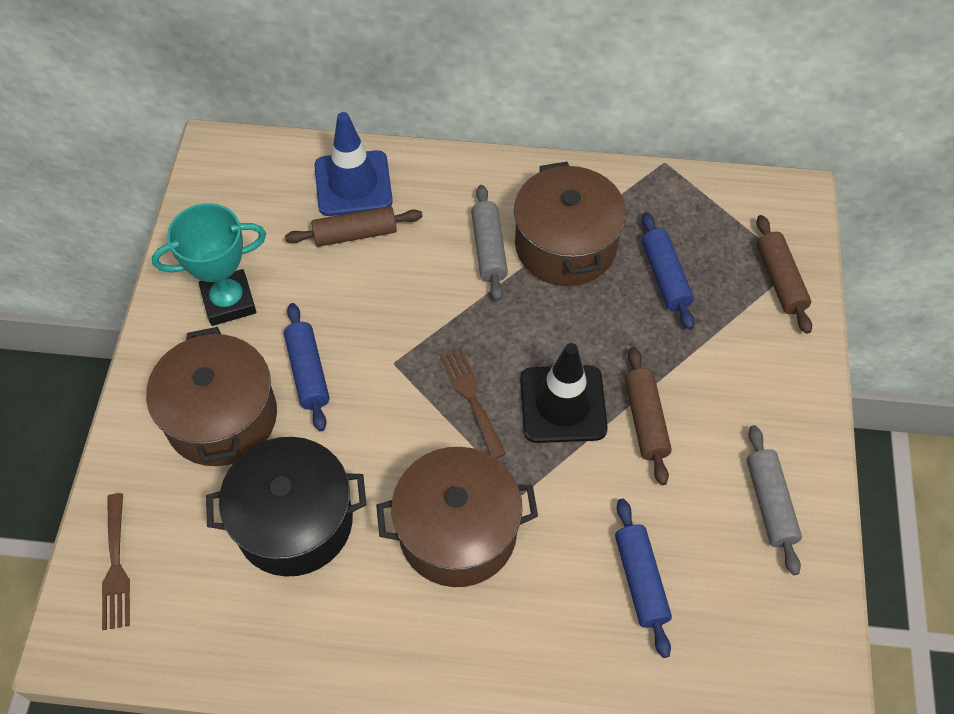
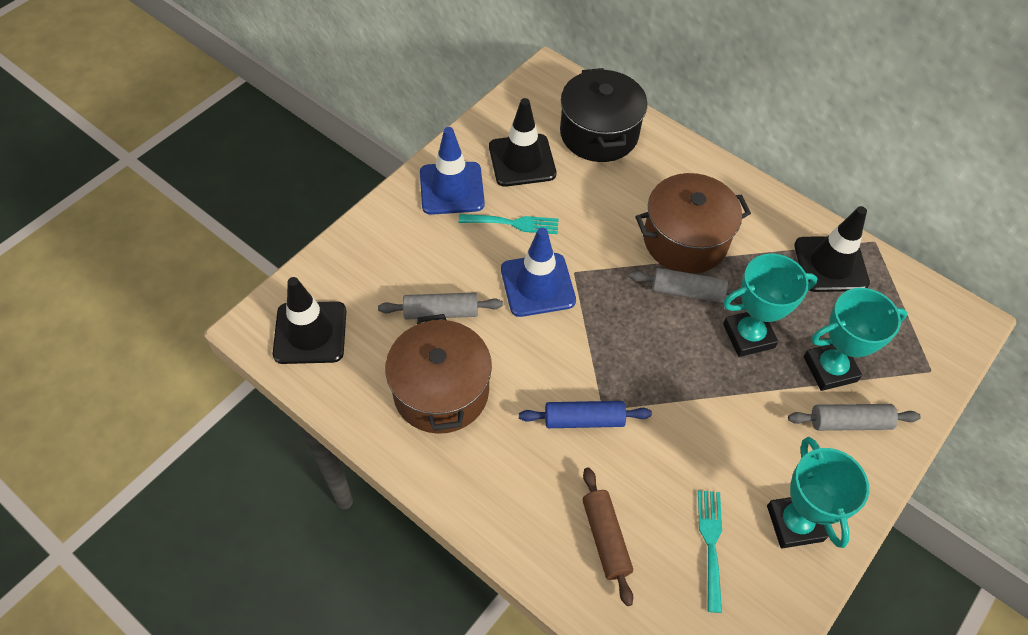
black traffic cone: [520,343,608,443] = 1 -> [272,277,346,364] [489,98,556,187] [794,206,870,292] = 3
blue rolling pin: [284,303,329,431] [615,498,672,658] [642,212,694,330] = 3 -> [519,401,652,428] = 1
blue traffic cone: [315,112,393,216] = 1 -> [420,127,485,215] [501,227,576,317] = 2
brown fork: [102,493,130,630] [440,347,506,459] = 2 -> none = 0
brown pot: [146,327,277,466] [376,447,538,587] [514,162,626,286] = 3 -> [385,314,492,434] [635,173,751,274] = 2
brown rolling pin: [285,206,423,247] [625,347,672,485] [757,215,812,334] = 3 -> [582,467,633,606] = 1
grey rolling pin: [471,185,508,301] [747,425,802,575] = 2 -> [378,292,503,319] [629,268,742,303] [788,404,921,431] = 3
turquoise fork: none = 0 -> [459,214,558,234] [698,490,722,613] = 2
turquoise trophy: [152,203,266,326] = 1 -> [723,253,818,357] [767,437,869,548] [804,288,907,391] = 3

